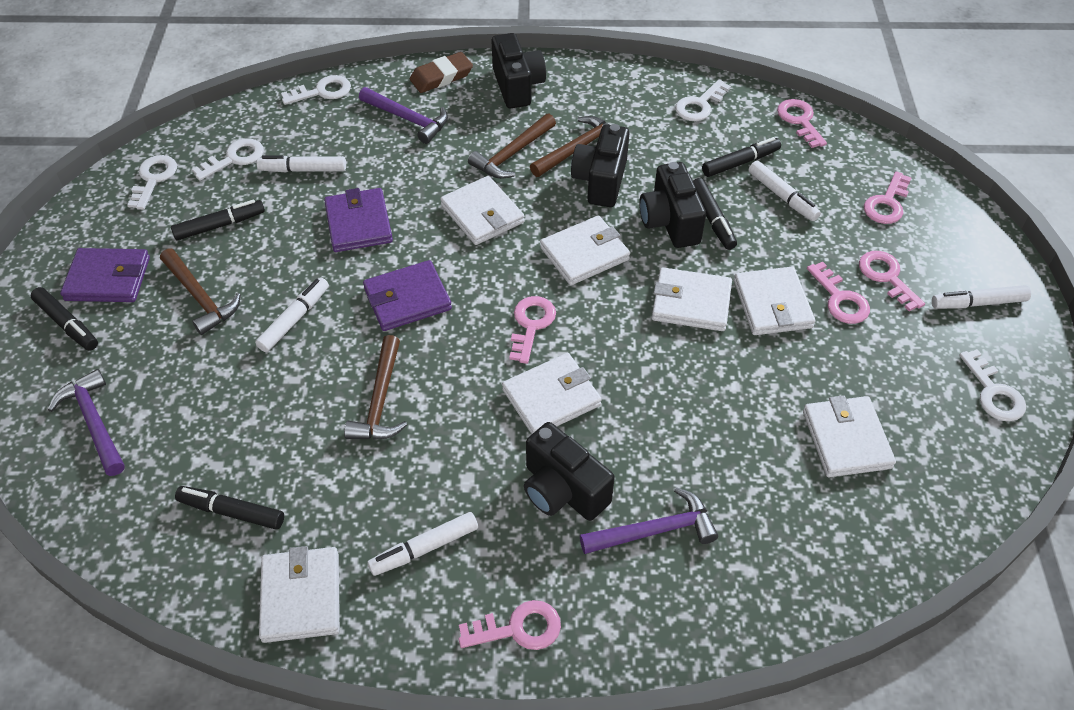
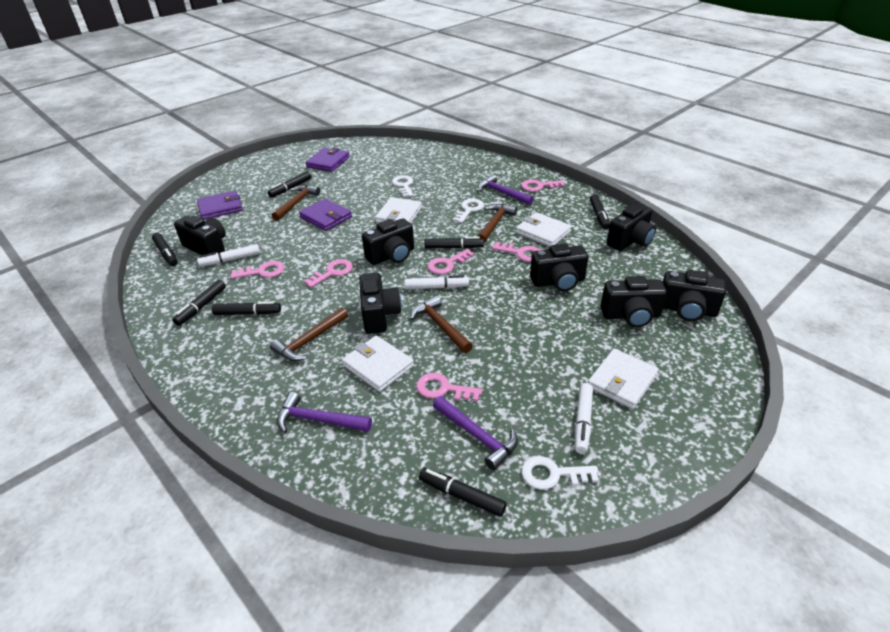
black camera: [491,33,546,108] [524,422,615,521] [571,124,629,207] [639,162,706,248] = 4 -> [174,215,226,255] [359,273,402,334] [362,218,414,265] [530,244,588,291] [601,276,667,327] [607,203,656,251] [663,270,726,321] = 7
black marker: [31,287,98,351] [171,200,265,240] [175,486,284,529] [693,178,737,250] [702,137,781,177] = 5 -> [152,233,178,266] [173,280,226,326] [212,301,281,315] [268,171,311,197] [419,468,507,517] [425,237,484,249] [590,194,610,229] = 7
brown eraser: [410,52,473,93] = 1 -> none = 0
white key: [127,155,177,210] [192,138,264,181] [281,75,351,105] [675,80,731,121] [959,349,1026,422] = 5 -> [392,175,414,197] [453,199,484,223] [521,456,599,490] = 3
white marker: [255,277,329,352] [256,156,346,172] [367,512,478,576] [748,161,821,221] [932,285,1031,309] = 5 -> [197,244,260,267] [404,275,469,290] [575,383,593,454] = 3
white wallet: [259,546,340,643] [440,176,524,245] [502,353,602,434] [540,215,630,285] [652,267,732,331] [734,267,815,335] [803,395,896,477] = 7 -> [342,335,414,392] [375,197,422,224] [516,212,572,247] [588,349,659,409] = 4

